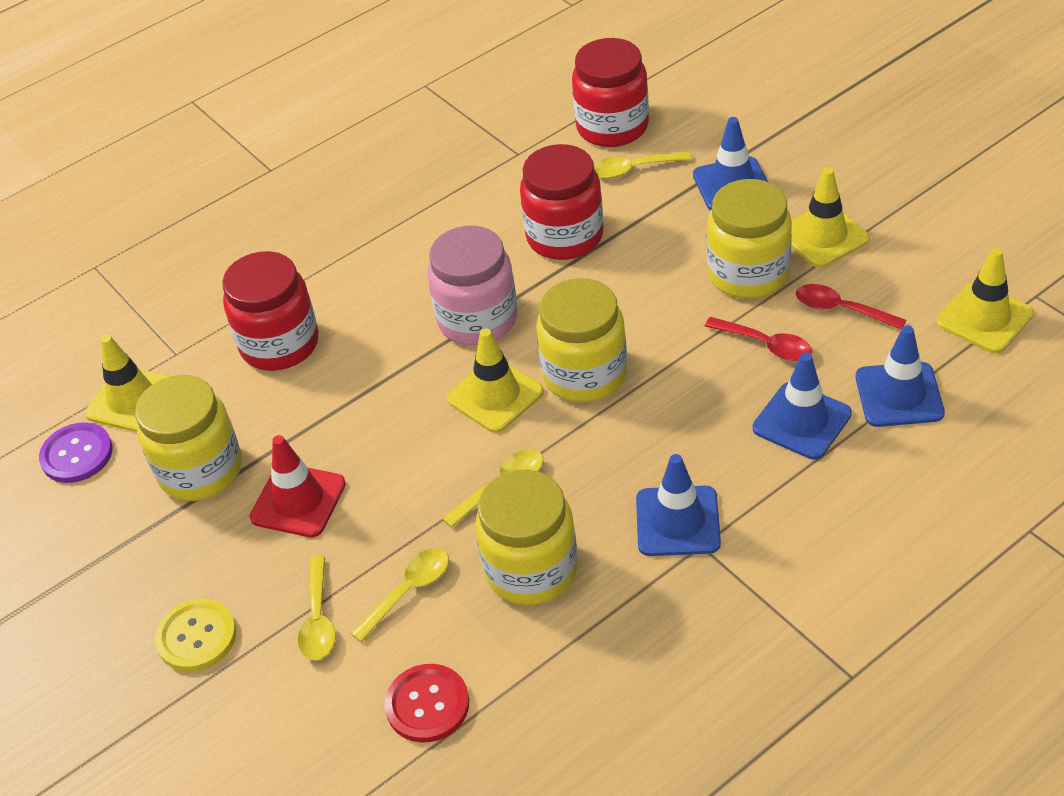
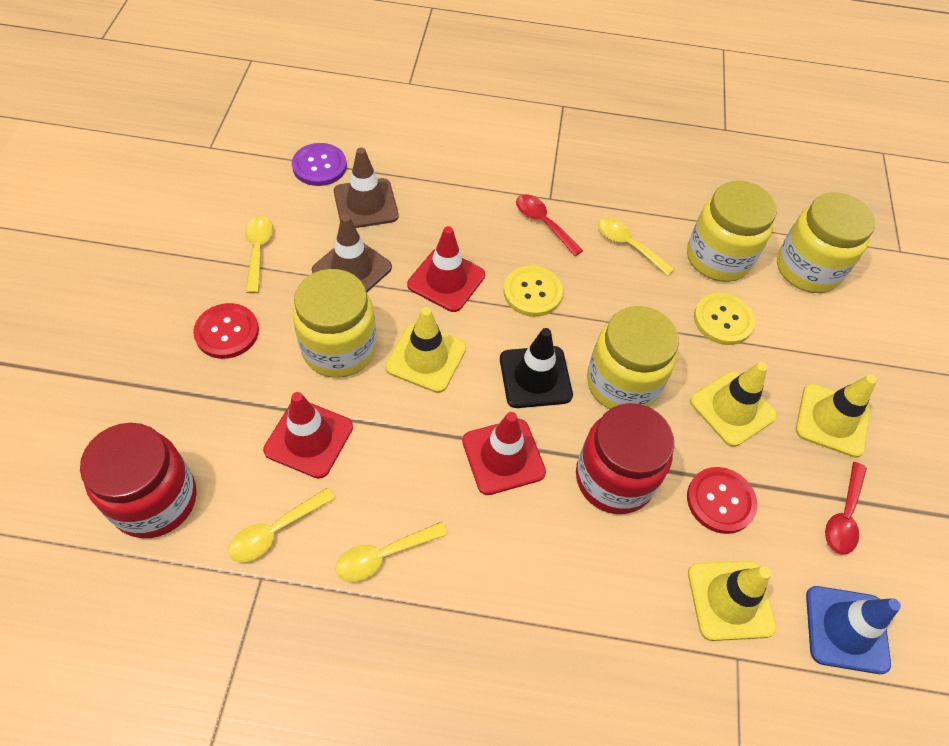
black traffic cone: none = 0 -> [500,328,573,408] = 1
blue traffic cone: [636,454,721,556] [693,117,768,210] [753,352,852,460] [856,326,945,427] = 4 -> [806,586,901,674] = 1
brown traffic cone: none = 0 -> [312,214,392,292] [334,147,399,228] = 2
pink jar: [428,226,517,345] = 1 -> none = 0
red button: [385,664,469,742] = 1 -> [193,303,259,359] [687,467,757,534] = 2
red jar: [222,251,319,371] [520,144,603,260] [572,38,649,147] = 3 -> [80,423,197,538] [576,403,674,514] = 2
red traffic cone: [250,435,346,537] = 1 -> [263,392,353,479] [407,226,485,312] [462,412,546,495] = 3
yellow button: [155,599,236,672] = 1 -> [504,266,563,317] [694,293,755,345] = 2

